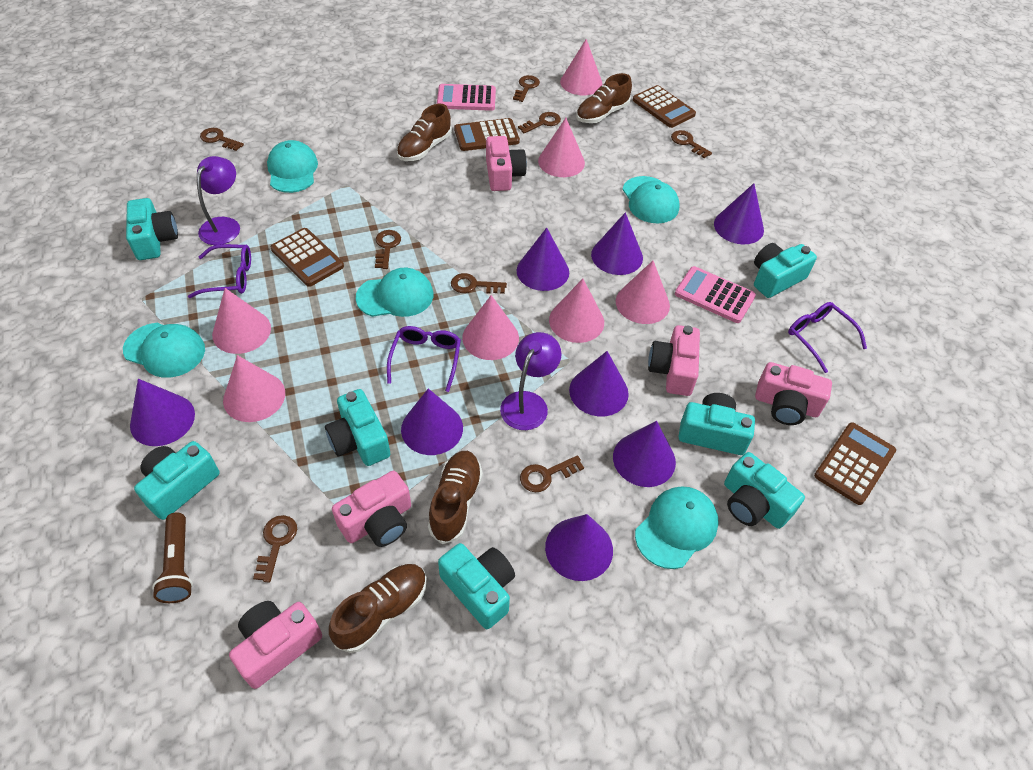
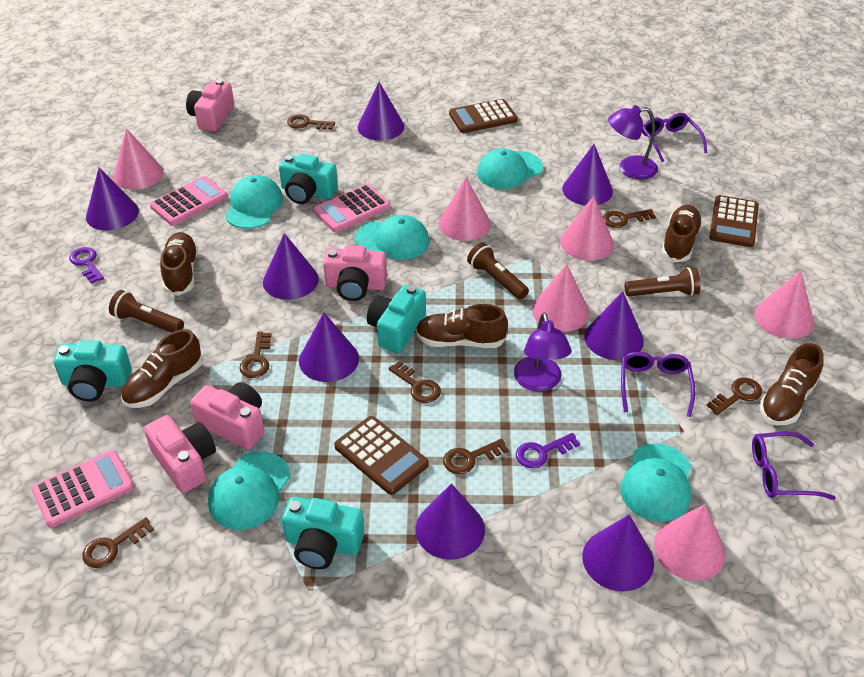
brown calculator: [270,228,344,287] [454,118,520,151] [633,85,696,128] [814,422,896,505] = 4 -> [334,416,429,495] [449,99,518,133] [709,195,759,247] = 3
brown flashlight: [152,513,193,603] = 1 -> [109,290,184,333] [467,242,529,300] [625,267,701,296] = 3
brown key: [200,128,244,151] [253,515,297,582] [375,230,401,269] [451,273,507,294] [513,75,540,102] [518,112,561,133] [520,455,584,492] [671,130,712,158] = 8 -> [82,517,154,568] [239,332,272,378] [287,114,335,130] [388,361,441,403] [443,439,509,474] [603,209,656,228] [706,378,762,415] = 7
brown shoe: [329,564,427,653] [397,104,452,161] [428,451,483,544] [576,73,632,123] = 4 -> [121,329,203,408] [160,232,198,296] [416,304,508,348] [661,205,703,262] [760,343,824,425] = 5
pink calculator: [437,84,496,111] [675,266,756,323] = 2 -> [31,450,134,528] [150,176,228,226] [313,184,390,232] = 3
pink camera: [229,601,322,689] [332,471,411,547] [486,136,527,191] [648,325,700,396] [755,362,832,425] = 5 -> [144,415,216,493] [186,79,234,132] [190,382,264,450] [323,245,387,301] = 4
pink cone: [212,288,271,354] [223,355,285,422] [462,295,519,360] [538,118,585,177] [549,279,604,343] [560,39,603,95] [616,261,670,324] = 7 -> [113,128,163,190] [439,177,491,241] [532,264,589,332] [560,196,614,261] [654,504,726,581] [755,271,814,339] = 6
purple key: none = 0 -> [69,247,104,284] [516,433,580,469] = 2
turquoise camera: [126,198,178,260] [134,441,219,520] [325,389,390,466] [438,543,515,629] [679,393,755,455] [724,452,805,529] [754,243,817,298] = 7 -> [54,340,132,401] [279,153,338,204] [282,496,364,569] [367,285,426,353] = 4

